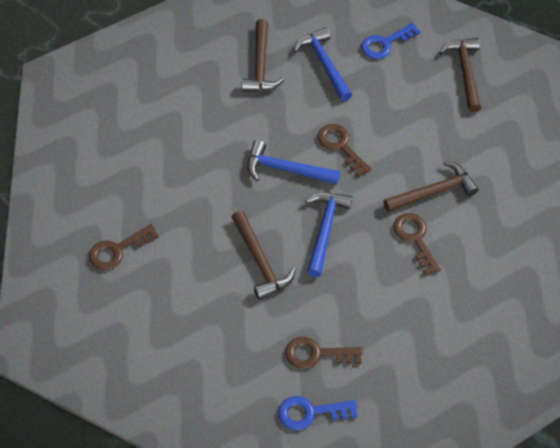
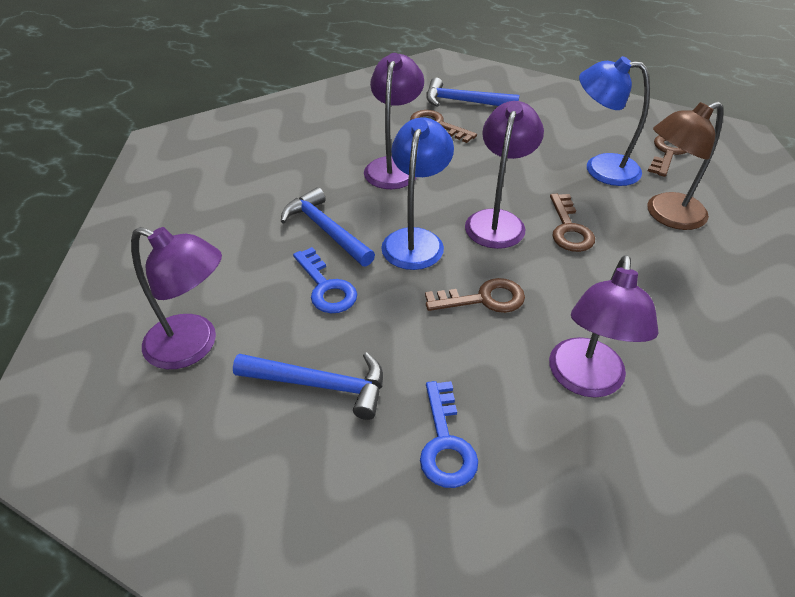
blue lamp: none = 0 -> [381,118,454,270] [579,56,650,186] = 2
brown hammer: [231,211,296,300] [242,19,284,92] [383,161,479,213] [439,38,481,112] = 4 -> none = 0
brown lamp: none = 0 -> [647,102,724,230] = 1
purple lamp: none = 0 -> [131,227,222,369] [364,53,424,189] [465,101,544,249] [549,255,658,398] = 4

